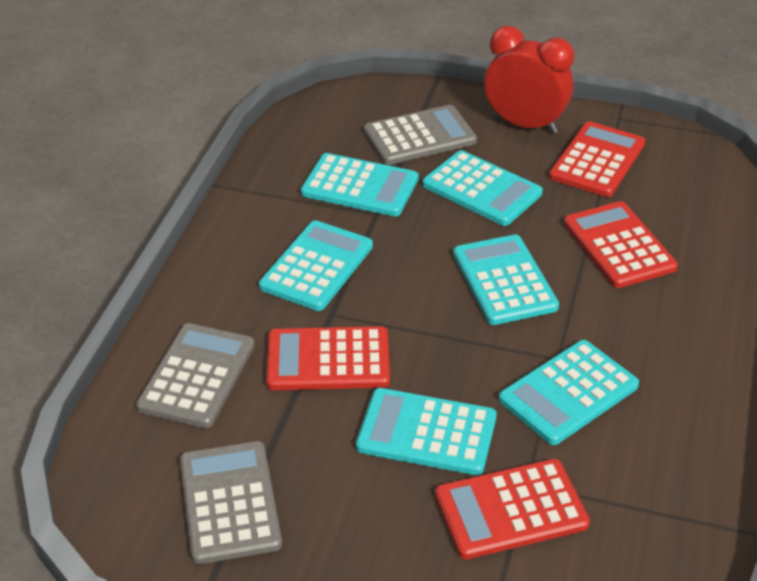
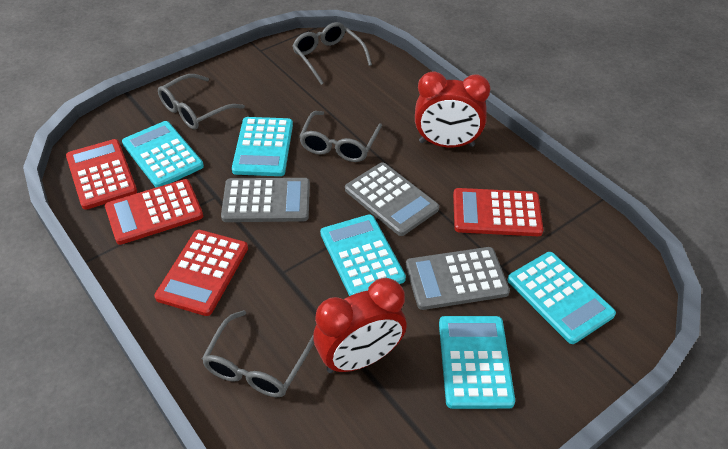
grey glasses: none = 0 -> [158,74,245,130] [202,310,314,397] [293,22,372,85] [299,111,382,162] = 4
red clock: [484,26,574,134] = 1 -> [313,278,407,373] [415,71,490,147] = 2
turquoise calculator: [259,220,373,311] [301,153,419,216] [356,388,497,475] [422,150,543,226] [453,235,559,325] [499,340,639,445] = 6 -> [122,121,204,187] [232,117,293,176] [320,214,406,296] [439,316,515,409] [508,252,616,344] = 5

